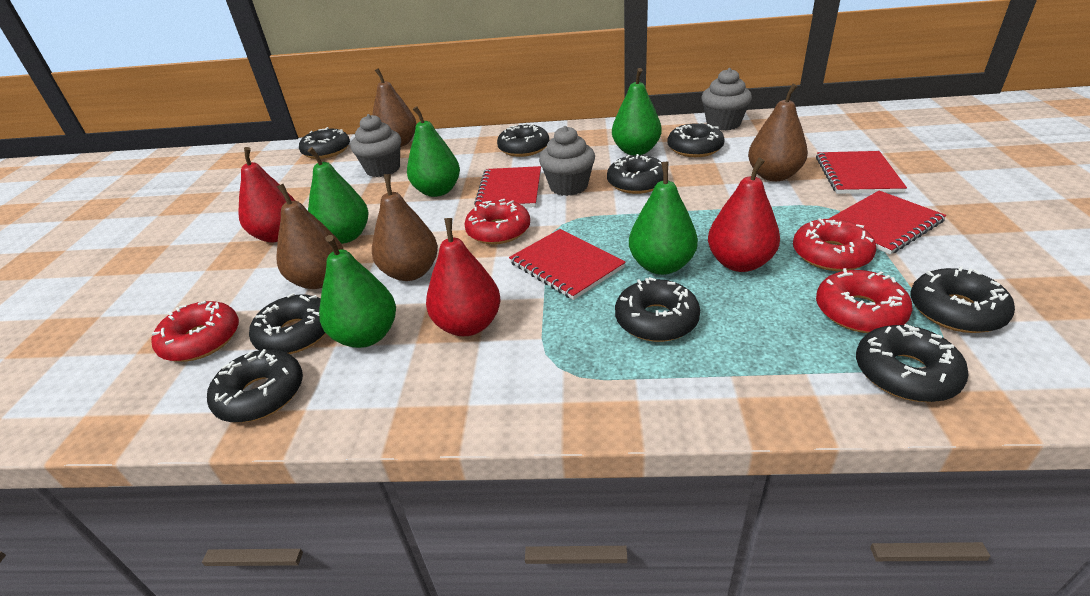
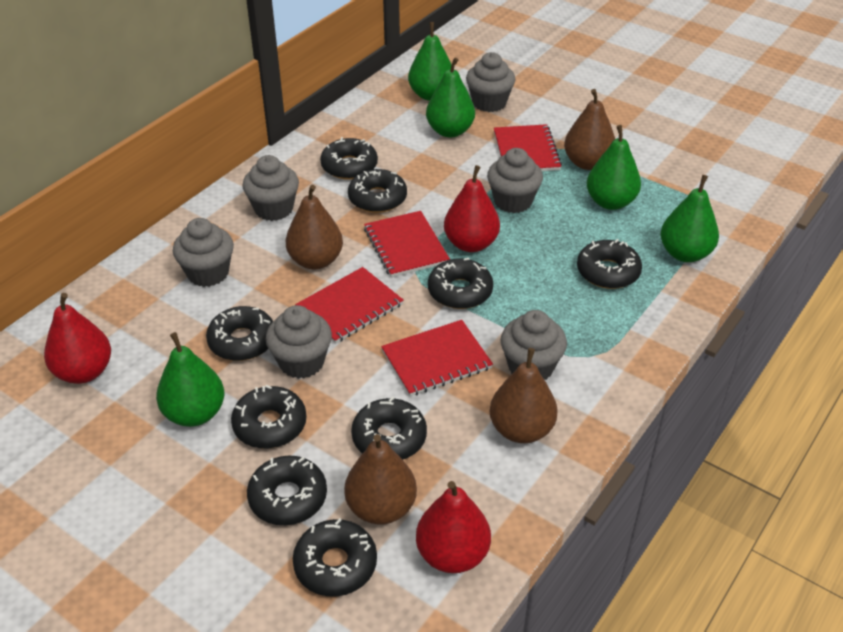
grey cupcake: [351,114,401,177] [539,126,595,196] [702,68,752,131] = 3 -> [173,218,234,287] [242,155,299,221] [266,305,332,379] [466,52,515,112] [487,148,543,213] [501,310,567,380] = 6
red donut: [151,301,239,362] [464,199,530,244] [793,218,876,271] [816,268,913,333] = 4 -> none = 0

